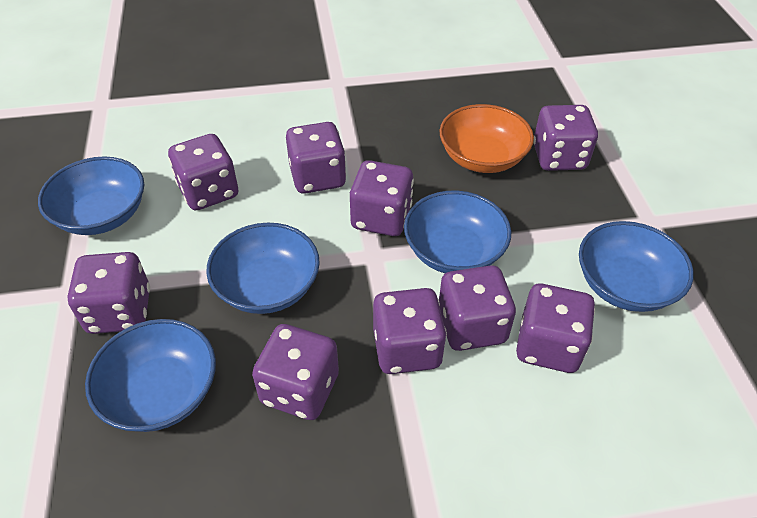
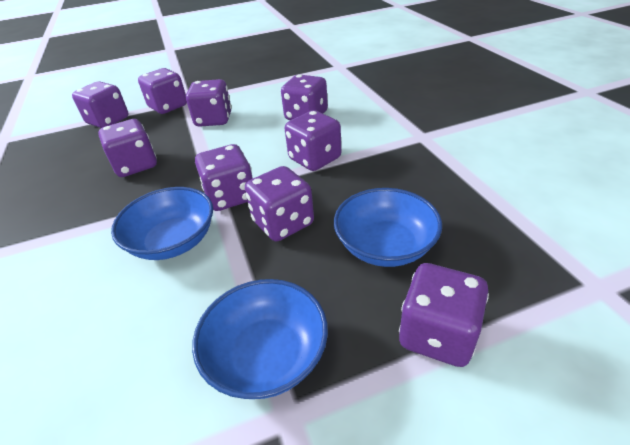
blue bowl: [38,157,144,235] [85,319,216,432] [206,223,320,314] [404,191,511,273] [579,221,694,312] = 5 -> [111,187,213,260] [192,279,328,399] [334,188,442,267] = 3
orange bowl: [439,104,534,173] = 1 -> none = 0

